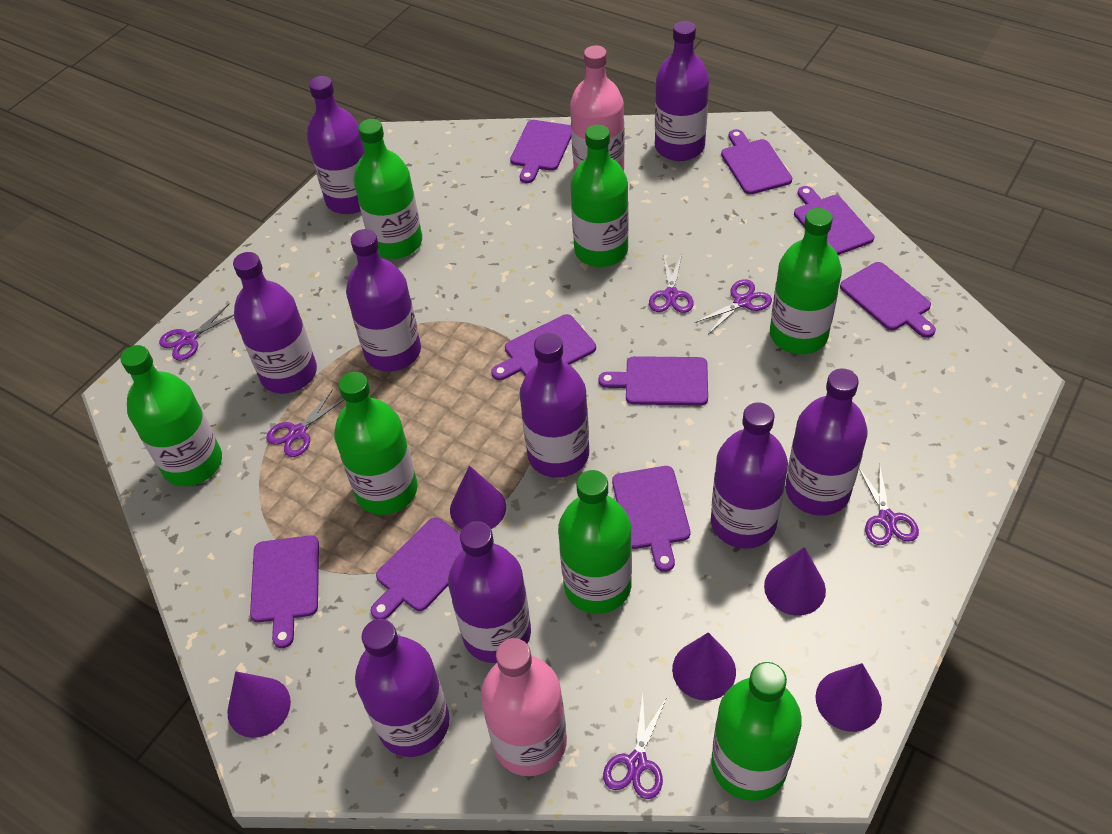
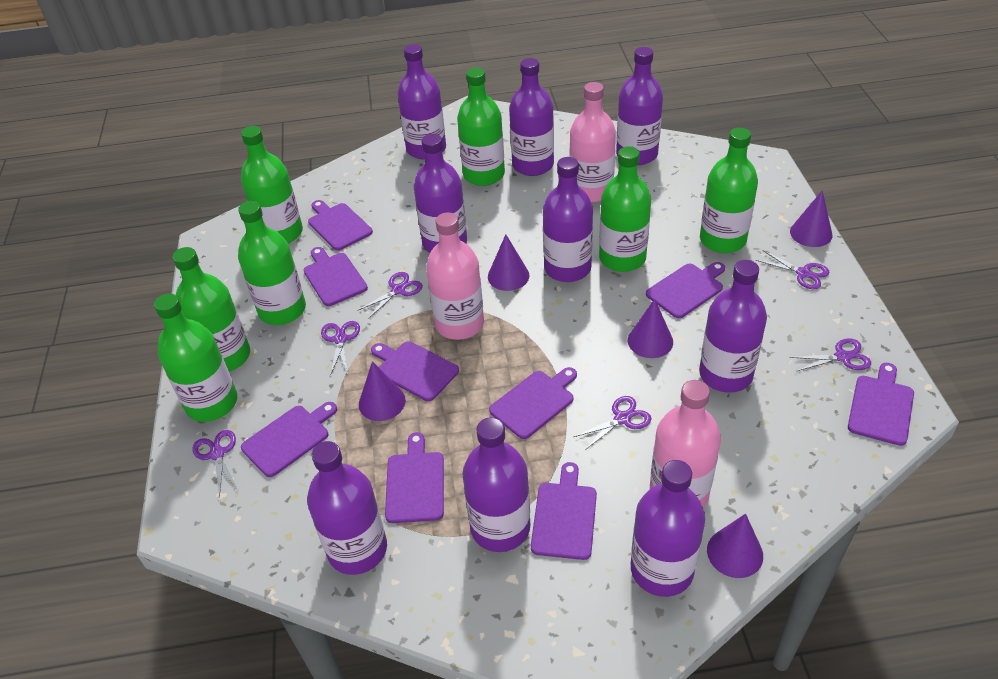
pink bottle: [481,638,567,776] [570,45,625,172] = 2 -> [426,212,484,340] [569,82,616,203] [650,380,721,508] = 3

